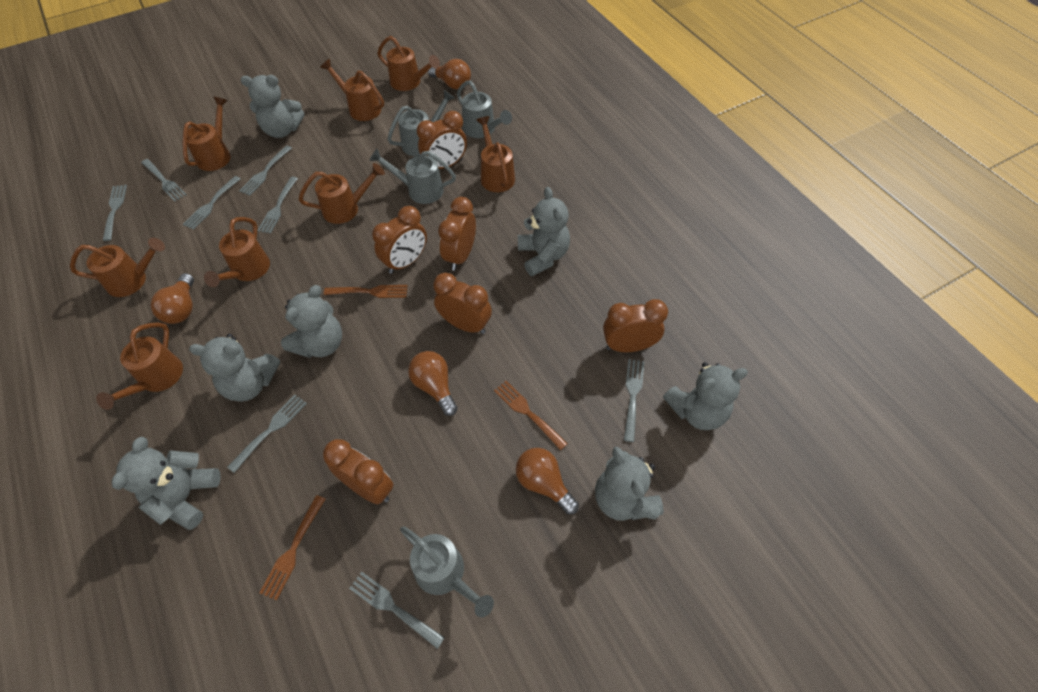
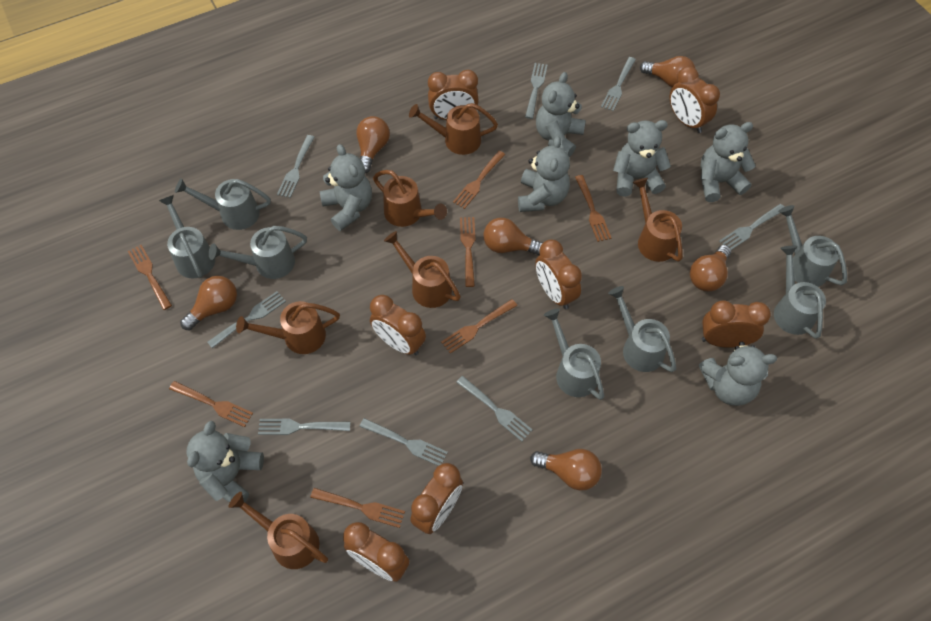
brown clock: [323,439,394,504] [372,206,427,274] [417,111,467,169] [433,273,492,334] [438,197,476,271] [603,299,668,352] = 6 -> [343,522,410,582] [370,295,426,356] [410,463,463,534] [428,70,479,120] [535,240,582,309] [670,66,720,133] [702,300,771,348] = 7
brown fork: [259,495,326,600] [324,285,408,298] [494,381,568,450] = 3 -> [128,245,172,310] [169,381,253,427] [310,488,405,528] [441,299,517,353] [453,151,506,209] [460,217,475,287] [575,175,611,242] = 7
brown light bulb: [151,273,194,324] [408,351,458,416] [428,59,471,89] [516,448,579,514] = 4 -> [180,276,237,330] [356,116,390,173] [483,218,543,255] [530,449,602,491] [640,56,696,87] [690,245,731,291] = 6
brown watering can: [70,238,165,297] [96,323,183,410] [183,97,231,171] [204,217,270,287] [299,163,385,224] [320,59,384,121] [377,36,440,91] [477,116,515,192] = 8 -> [229,492,328,569] [236,301,340,354] [373,170,447,227] [384,231,461,308] [409,103,498,155] [633,178,683,262] = 6
grey watering can: [370,149,456,204] [387,90,454,156] [400,526,494,617] [457,80,512,138] = 4 -> [159,195,215,278] [175,178,271,230] [209,226,307,279] [544,308,605,400] [608,286,676,372] [774,246,826,339] [778,205,847,287] = 7

